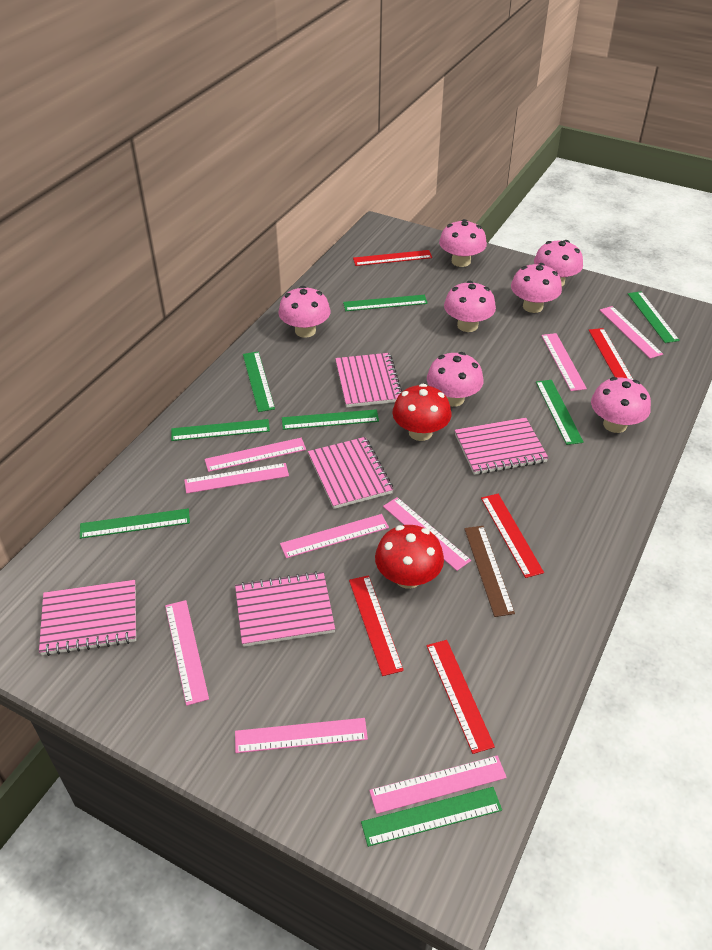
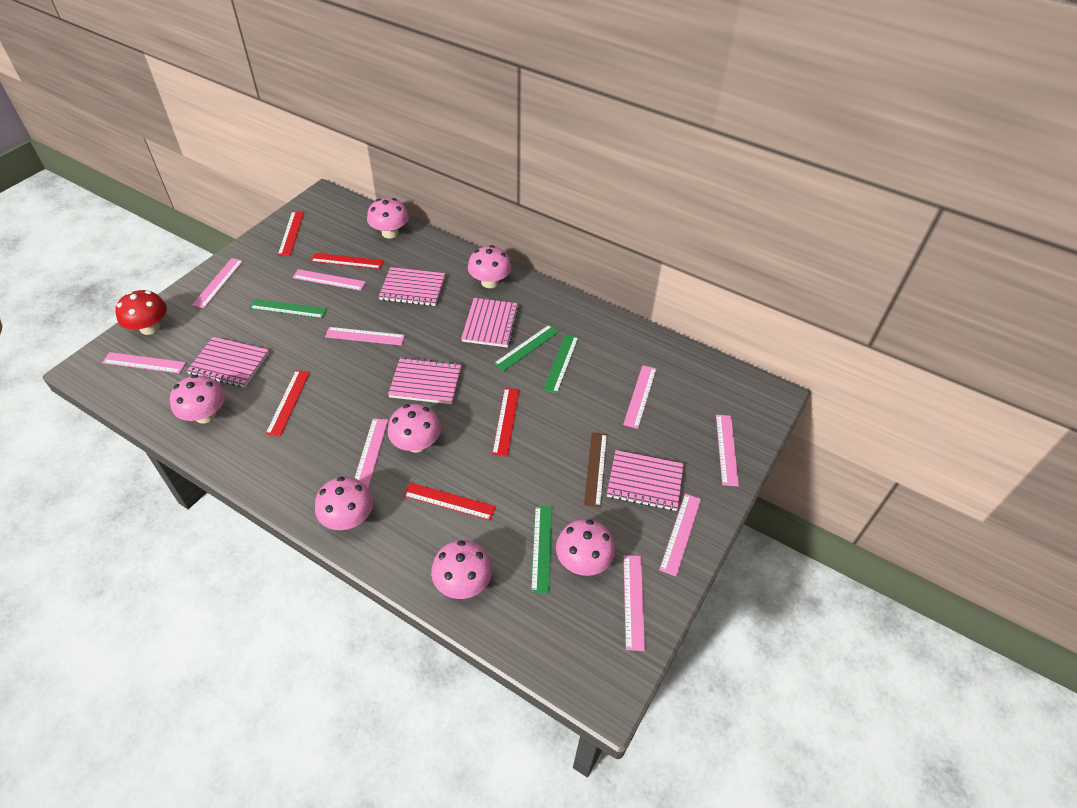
green ruler: [80,509,190,539] [171,419,270,441] [243,352,275,412] [282,409,379,430] [343,295,428,311] [361,787,502,847] [536,380,584,445] [628,291,680,343] = 8 -> [249,299,327,318] [494,324,559,372] [531,506,552,593] [543,334,579,394] = 4
red mushroom: [375,525,444,589] [392,384,451,441] = 2 -> [115,290,167,335] = 1

